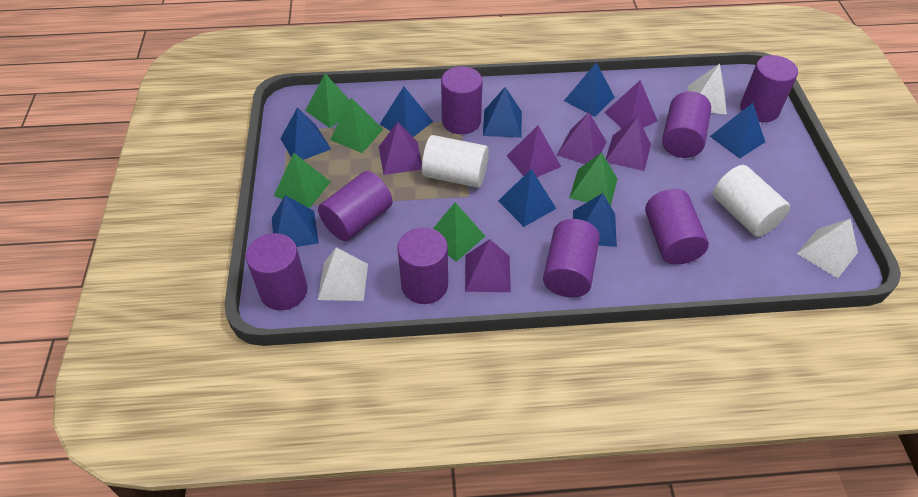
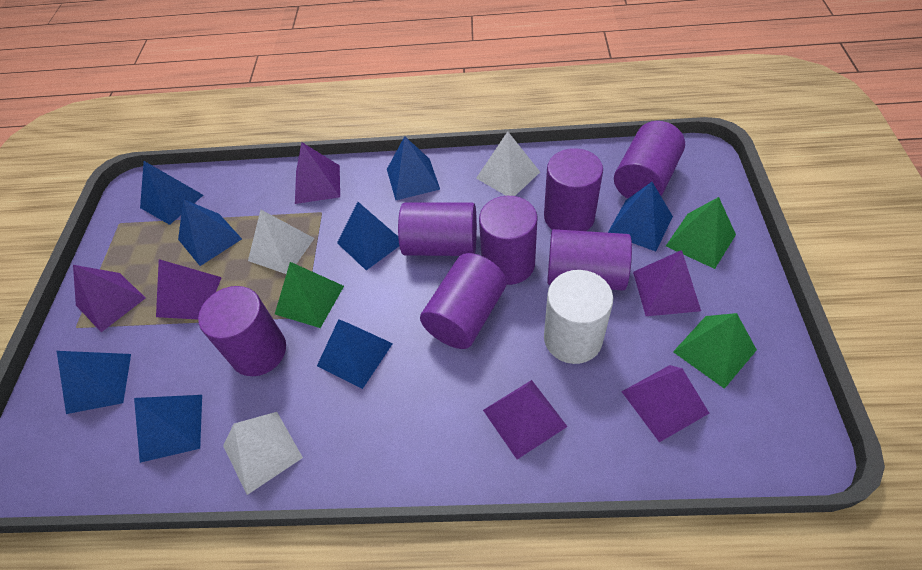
green pyramid: [274,153,331,208] [305,74,350,128] [330,98,383,153] [433,202,485,262] [570,152,618,206] = 5 -> [275,262,344,328] [666,197,736,269] [673,313,757,389] = 3
purple cylinder: [246,233,308,310] [318,171,393,241] [397,227,448,304] [441,66,483,134] [543,219,600,297] [645,189,709,265] [662,91,711,158] [740,55,798,122] = 8 -> [198,286,286,376] [398,202,477,256] [420,253,507,349] [479,196,538,285] [544,148,603,231] [547,229,632,291] [614,121,685,199] = 7
white cylinder: [422,135,489,188] [713,165,790,237] = 2 -> [544,270,613,364] = 1

